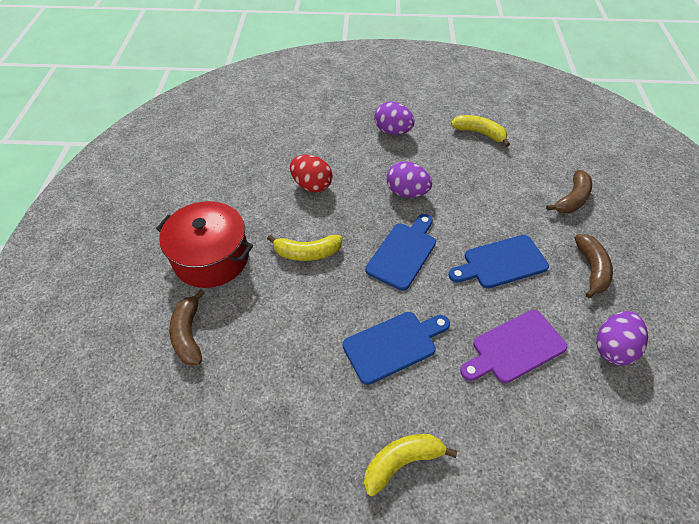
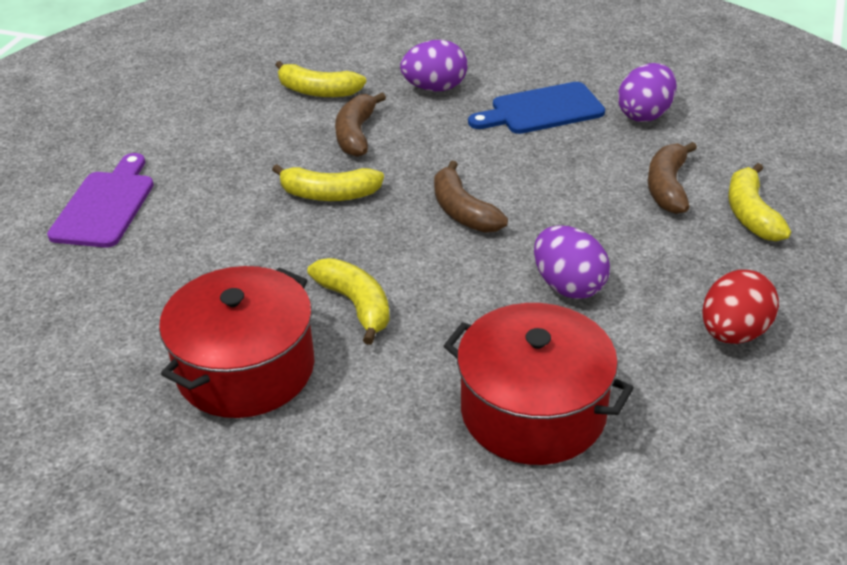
blue cutting board: [343,312,450,385] [365,214,436,291] [449,235,549,289] = 3 -> [468,82,605,134] = 1
red pot: [156,201,253,288] = 1 -> [159,266,314,418] [444,303,634,465] = 2
yellow banana: [267,235,342,261] [364,434,457,496] [451,115,510,147] = 3 -> [272,164,384,201] [275,61,366,97] [307,258,390,345] [728,163,791,241] = 4

